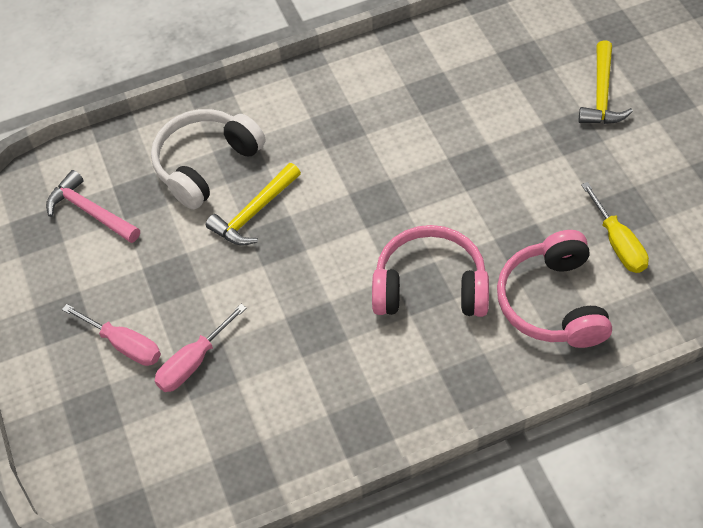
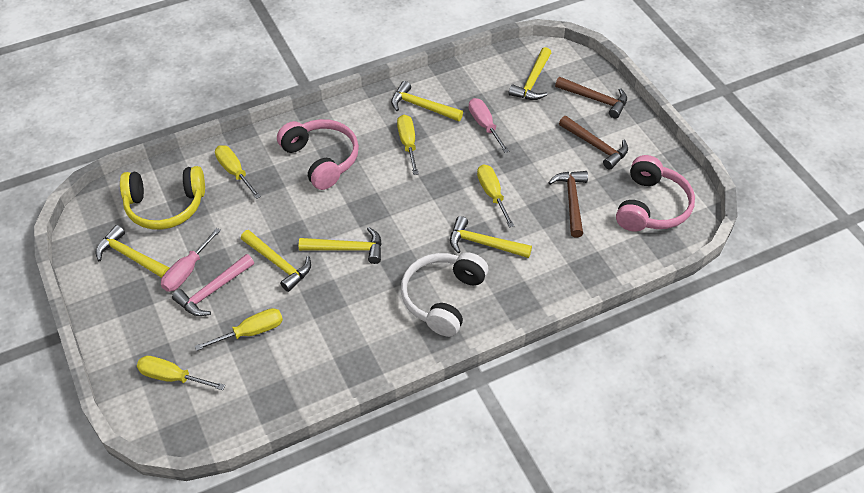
brown hammer: none = 0 -> [548,171,588,237] [555,77,627,118] [559,116,628,170] = 3
yellow hammer: [206,163,301,246] [578,40,633,124] = 2 -> [96,225,170,278] [241,230,311,292] [299,227,382,264] [391,81,463,121] [450,216,532,258] [509,47,551,100] = 6
yellow headphones: none = 0 -> [120,166,205,230] = 1
yellow screwdriver: [581,182,649,273] = 1 -> [137,356,225,390] [195,308,283,351] [215,145,261,199] [397,115,419,175] [477,164,514,228] = 5

